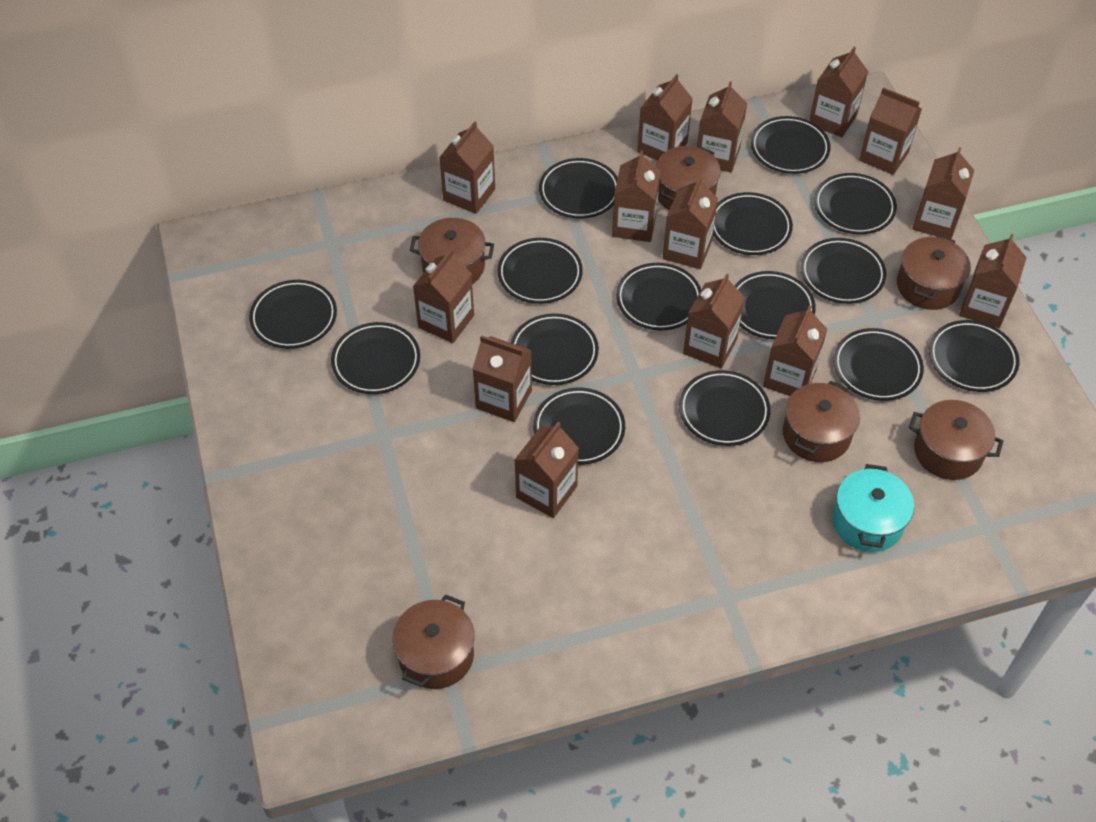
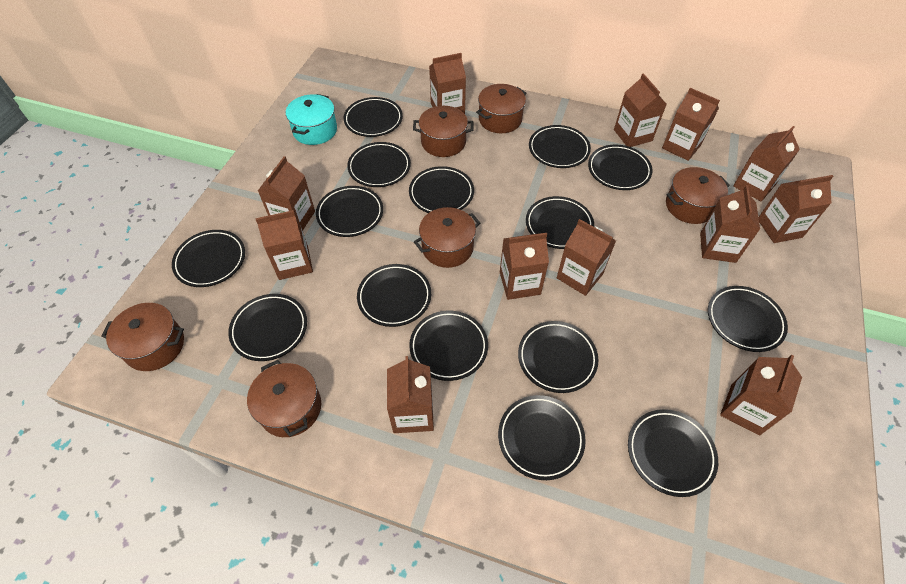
brown carton: [413,249,474,343] [439,121,495,214] [472,335,532,422] [515,421,579,518] [612,150,661,242] [637,74,693,160] [663,176,718,269] [683,273,745,368] [697,81,747,173] [763,305,827,396] [809,47,868,137] [859,87,922,175] [912,147,974,239] [959,234,1027,328] = 14 -> [255,210,313,280] [258,156,315,231] [387,356,434,433] [429,53,466,114] [500,233,549,300] [557,219,616,296] [614,73,667,147] [662,88,720,161] [700,185,760,263] [720,355,802,435] [733,126,800,201] [758,175,834,243] = 12

